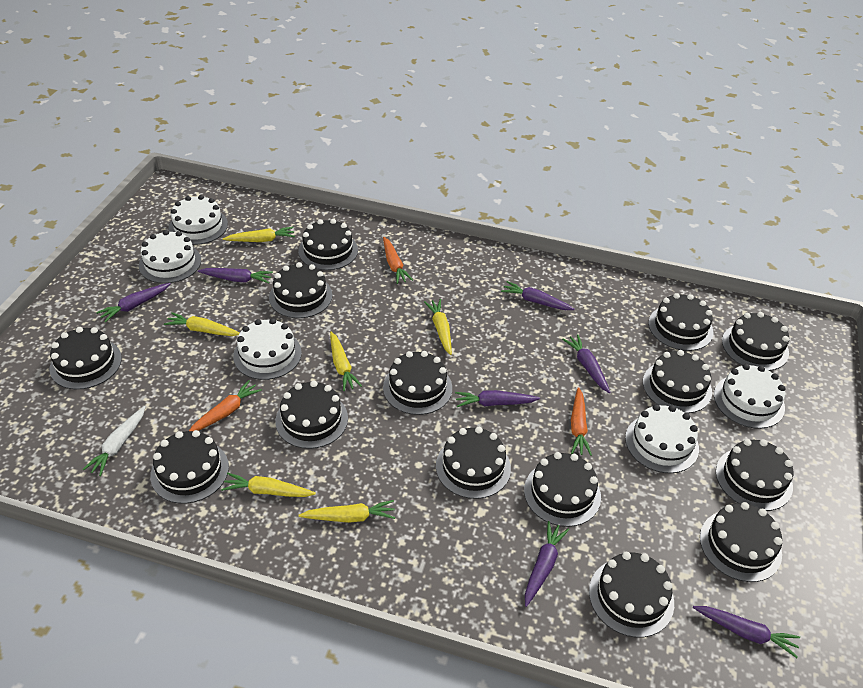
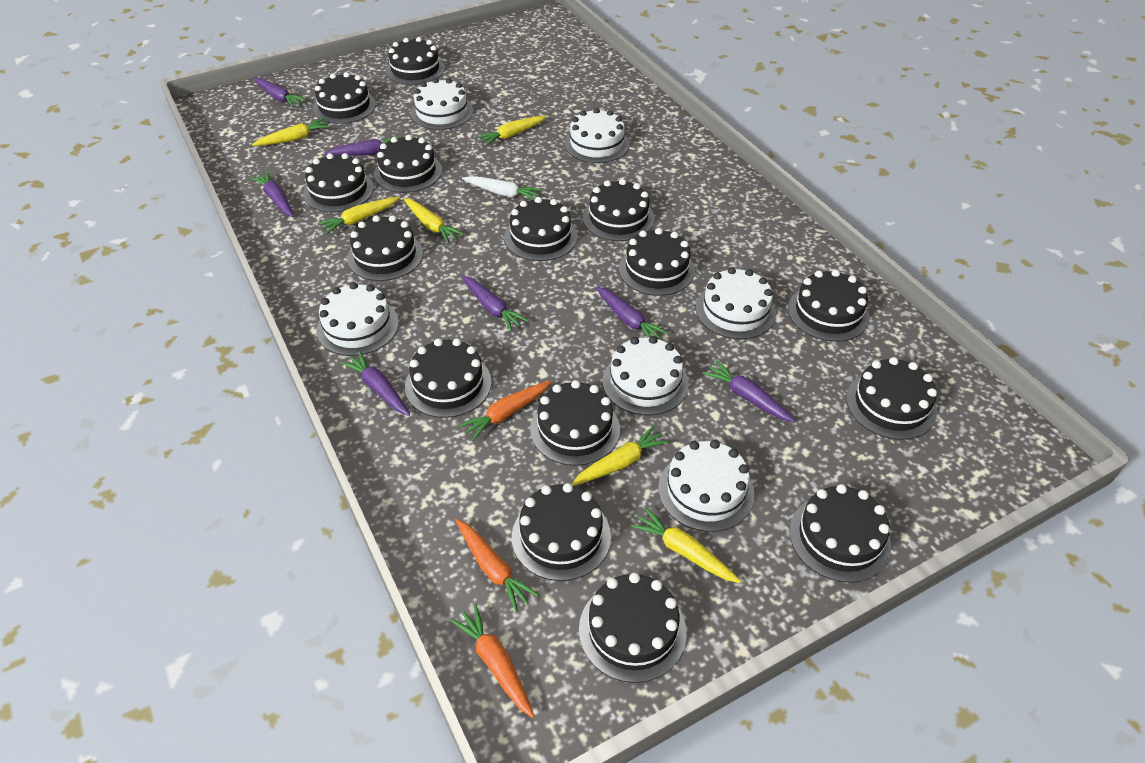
black cake: [50,327,122,390] [150,430,229,504] [269,262,332,318] [276,381,348,449] [298,219,358,270] [383,351,452,415] [436,427,511,499] [524,452,601,527] [589,552,674,638] [643,350,712,413] [648,293,713,351] [700,502,783,582] [716,439,793,511] [722,312,789,371] = 14 -> [303,153,374,212] [313,72,376,124] [347,215,423,281] [374,135,442,193] [386,37,445,85] [405,339,492,418] [504,197,578,261] [512,483,611,581] [530,380,620,466] [579,573,687,683] [583,179,655,241] [619,228,695,296] [788,270,869,342] [789,484,891,583] [846,357,937,440] = 15
white cake: [139,230,201,284] [169,195,228,245] [233,318,302,380] [625,404,699,473] [714,364,786,429] = 5 -> [316,282,399,356] [411,78,473,130] [564,108,629,163] [603,336,689,415] [658,440,754,532] [696,267,776,339] = 6

